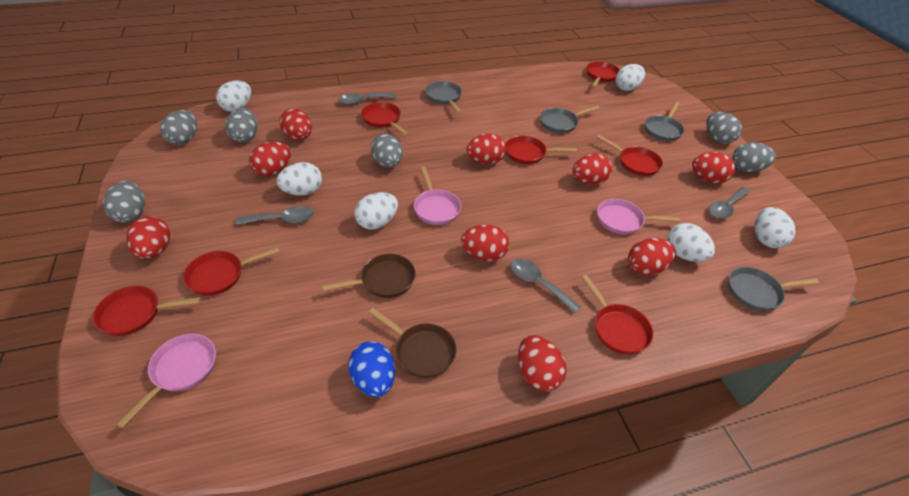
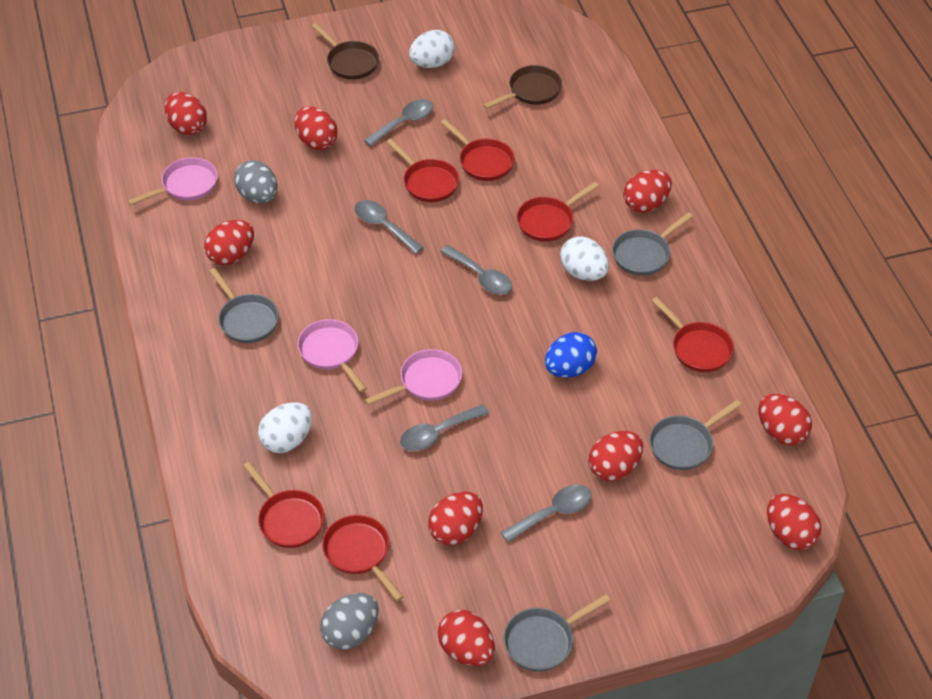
grey egg: [103,181,145,223] [160,110,197,145] [226,108,258,143] [371,134,403,167] [706,112,742,144] [732,142,776,172] = 6 -> [234,160,277,203] [320,593,379,650] = 2
grey spoon: [235,206,314,225] [338,93,397,105] [511,258,581,313] [709,187,750,219] = 4 -> [354,200,424,254] [364,99,433,147] [400,404,489,451] [440,245,512,295] [501,485,592,543] = 5
red pan: [93,286,201,336] [183,247,280,296] [361,102,409,136] [505,136,577,164] [581,275,653,355] [586,61,620,88] [596,135,663,176] = 7 -> [243,462,324,548] [322,515,404,601] [386,139,459,202] [440,119,515,181] [517,182,599,242] [652,297,734,372] = 6
white egg: [216,80,251,112] [277,162,322,196] [354,192,398,229] [616,64,645,91] [667,223,715,262] [754,207,796,248] = 6 -> [258,402,312,453] [409,30,455,68] [560,236,609,281] = 3

